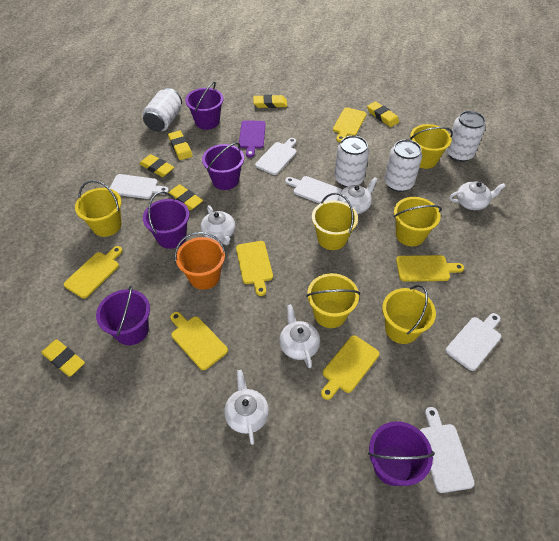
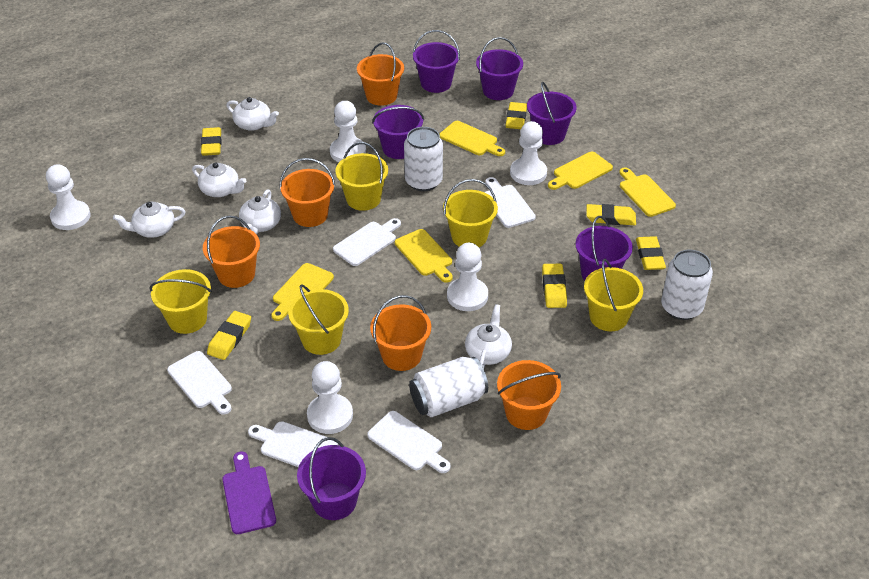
orange bucket: [175,232,226,290] = 1 -> [203,216,260,288] [279,158,335,227] [357,42,404,106] [370,295,431,371] [497,360,561,430] = 5
purple bucket: [96,285,150,345] [143,191,189,249] [185,82,223,130] [202,142,244,190] [368,421,435,486] = 5 -> [297,437,366,520] [372,105,424,159] [413,30,460,93] [476,37,523,100] [527,82,577,145] [575,216,633,281] = 6
white can: [142,88,182,132] [334,135,369,187] [384,139,422,192] [446,111,486,162] = 4 -> [404,127,443,191] [409,357,488,417] [661,250,713,320] = 3
white pawn: none = 0 -> [46,164,91,230] [307,361,353,434] [330,101,366,162] [447,243,488,311] [510,121,547,185] = 5
yellow bucket: [75,180,122,237] [306,273,360,328] [312,193,358,250] [382,285,436,344] [394,197,442,246] [410,124,453,169] = 6 -> [149,269,212,334] [288,284,349,355] [335,142,388,211] [443,179,498,247] [584,259,643,331] = 5
yellow cutting board: [64,246,123,299] [170,312,228,370] [236,241,273,296] [321,335,379,400] [333,107,366,142] [396,255,464,282] = 6 -> [271,263,334,321] [395,229,453,283] [439,121,505,156] [548,152,613,190] [619,167,676,217] = 5

